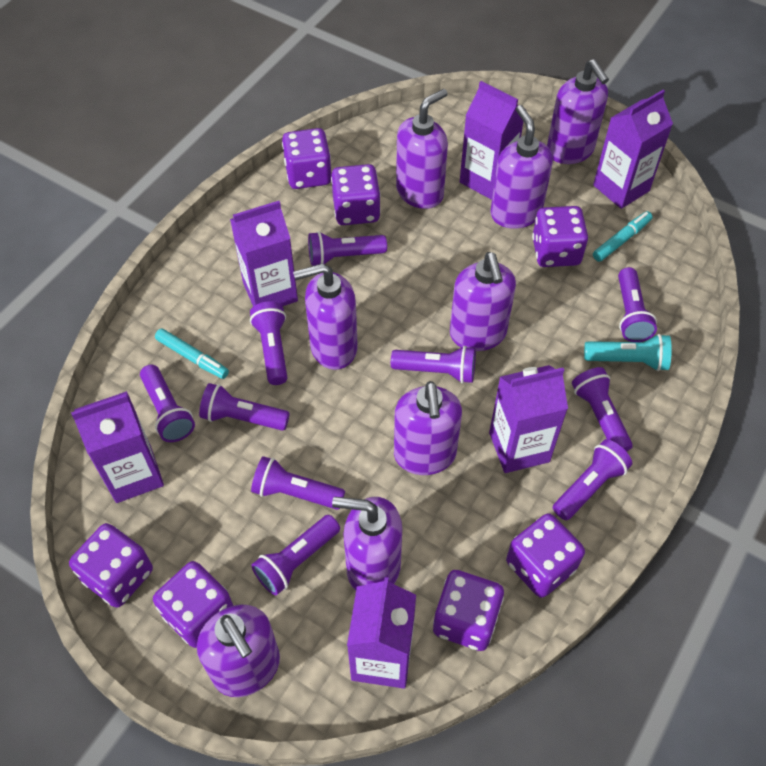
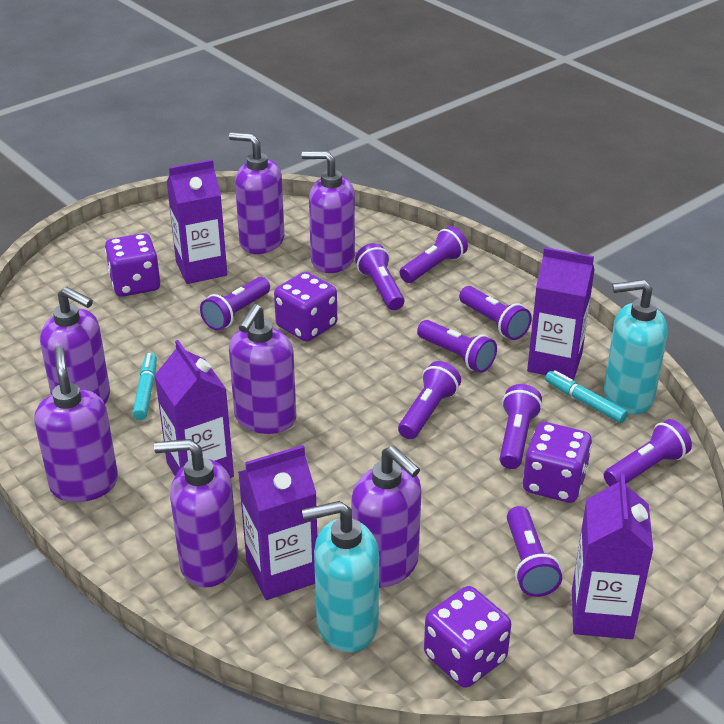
purple carton: [71,391,164,503] [230,201,298,306] [347,577,416,688] [460,81,526,200] [489,365,568,473] [593,90,673,209] = 6 -> [154,340,234,478] [167,159,227,284] [238,445,317,600] [527,247,595,380] [572,474,653,639] = 5
purple dice: [69,523,153,608] [153,561,233,648] [282,128,331,189] [331,164,381,225] [433,570,504,651] [506,513,585,598] [532,206,588,267] = 7 -> [105,233,160,297] [274,272,337,342] [424,586,511,688] [523,422,592,503] = 4
purple flashlight: [140,365,195,442] [199,383,290,431] [250,301,288,385] [251,456,345,510] [252,515,340,595] [308,231,387,266] [391,346,476,383] [553,439,632,520] [572,367,633,452] [618,267,657,342] = 10 -> [200,277,270,331] [355,243,404,310] [398,361,461,439] [400,226,468,283] [417,320,497,373] [459,286,532,340] [500,384,542,469] [507,506,562,597] [604,419,692,486] = 9
purple soap dispenser: [197,605,280,697] [293,263,358,370] [332,497,402,591] [394,381,462,475] [396,89,448,209] [450,252,516,351] [490,105,553,229] [547,59,609,164] = 8 -> [34,346,118,502] [40,286,110,404] [154,439,238,587] [229,132,284,254] [229,304,296,434] [302,151,355,273] [351,446,421,588] = 7
turquoise flashlight: [584,334,672,371] = 1 -> none = 0
turquoise soap dispenser: none = 0 -> [302,501,379,652] [604,280,668,415] = 2

